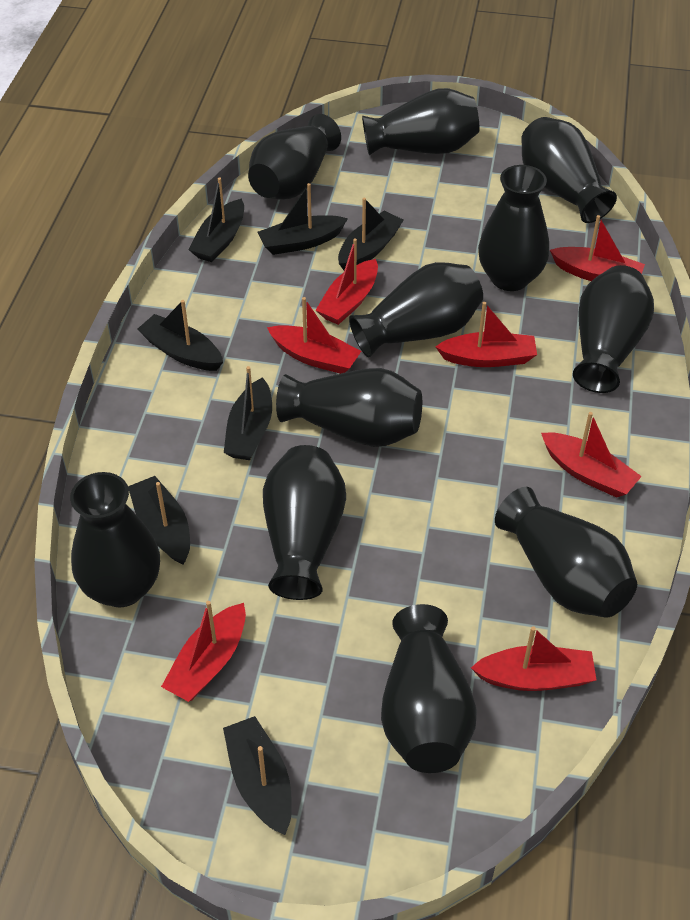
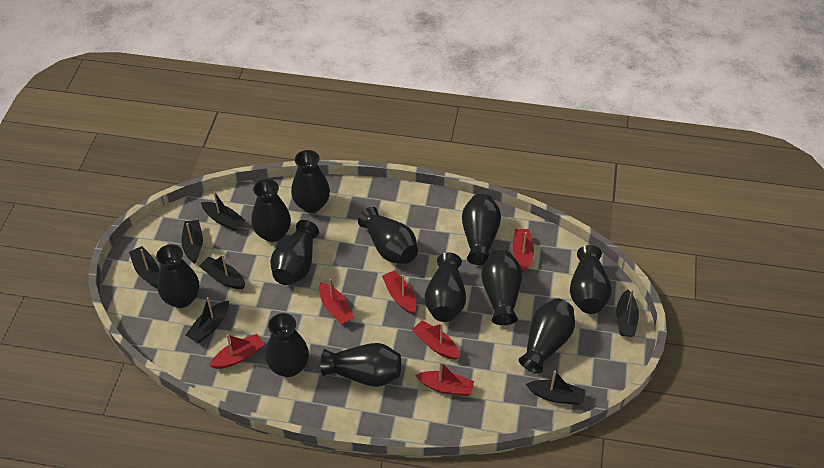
black vase: [70,472,160,607] [248,114,341,200] [263,445,346,600] [276,368,422,447] [349,262,483,357] [362,88,480,155] [381,604,477,773] [478,165,549,291] [495,487,637,618] [521,117,617,223] [573,265,654,393] = 11 -> [156,244,199,308] [251,179,291,242] [265,313,309,377] [270,220,319,285] [291,150,330,213] [321,343,401,387] [358,207,418,264] [425,252,466,322] [462,194,501,265] [481,250,522,325] [518,298,575,373] [570,245,612,314] = 12
red boat: [161,601,246,702] [267,297,361,374] [316,238,378,325] [435,302,537,367] [471,626,597,691] [541,412,642,498] [550,215,645,281] = 7 -> [209,334,264,369] [319,279,354,324] [382,270,416,314] [412,320,460,360] [415,361,474,396] [512,229,534,273] = 6

